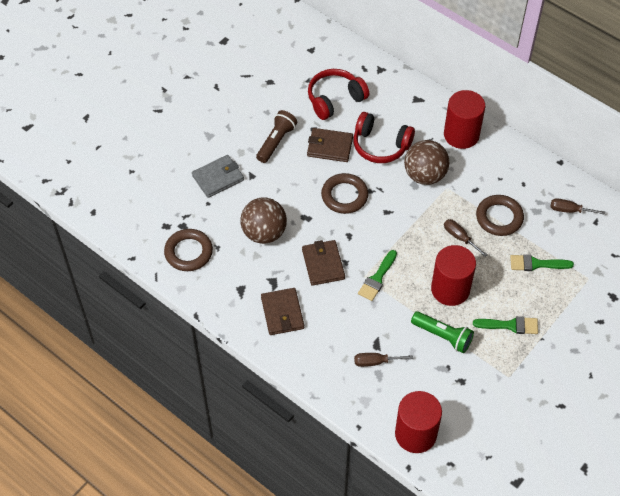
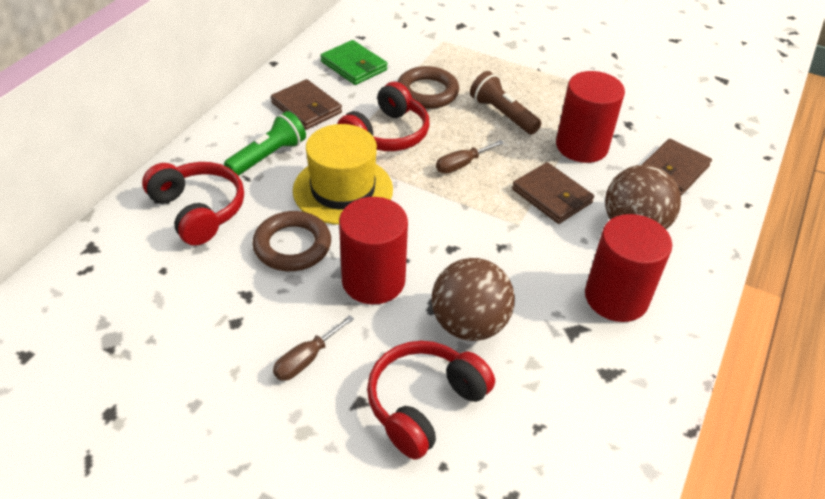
brown ring: [164,229,213,271] [321,173,368,214] [476,195,524,236] = 3 -> [253,211,331,271] [398,66,459,109] = 2
brown screwdriver: [354,353,413,367] [444,219,487,257] [550,198,605,215] = 3 -> [273,315,354,381] [436,140,504,174] = 2
green brush: [358,250,397,301] [473,316,538,334] [510,254,574,271] = 3 -> none = 0
green wallet: none = 0 -> [320,40,388,85] = 1
grey wallet: [192,155,244,198] = 1 -> none = 0
red headphones: [308,69,369,120] [353,112,415,163] = 2 -> [142,162,244,246] [337,82,430,151] [367,341,495,459] = 3
yellow hat: none = 0 -> [293,124,393,225] = 1

